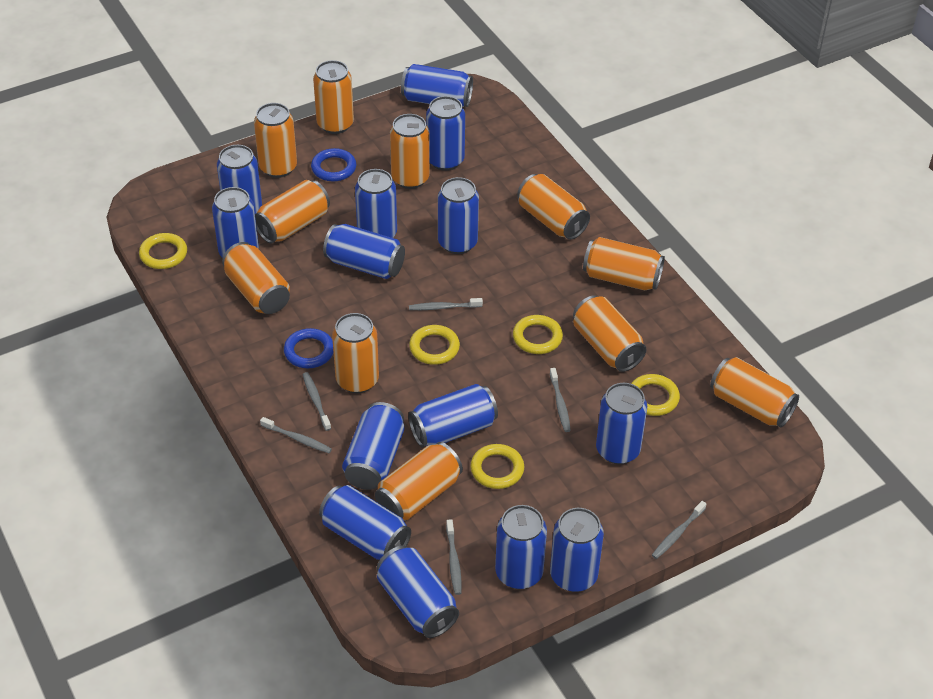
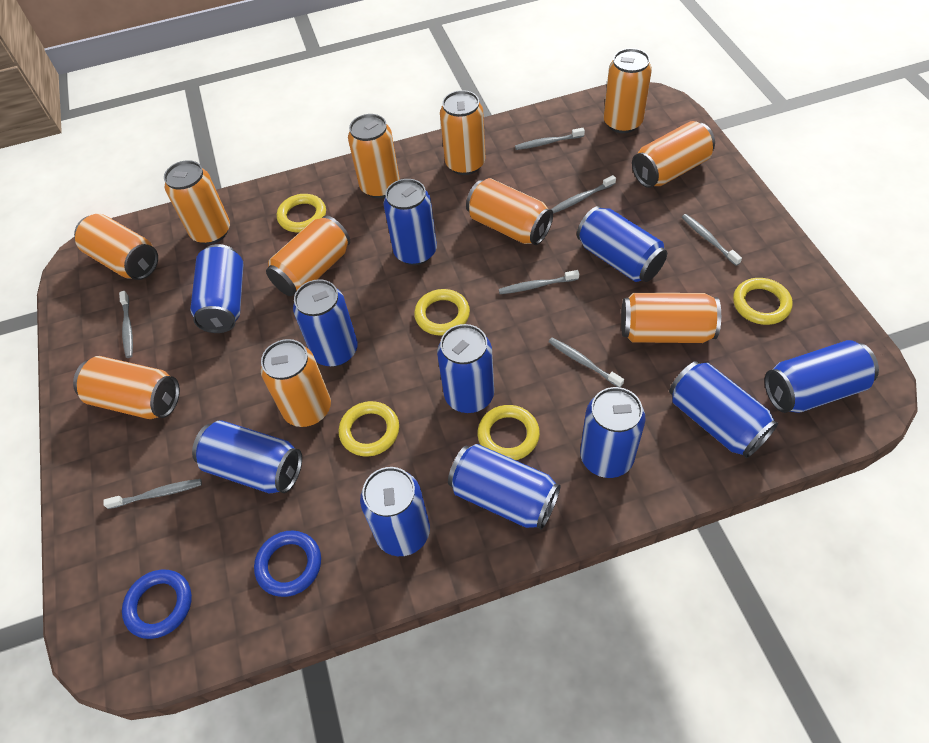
blue can: [212,187,259,258] [217,145,262,214] [319,485,411,560] [323,224,405,279] [342,402,404,490] [355,169,397,238] [377,546,459,638] [401,64,473,107] [408,384,498,447] [426,96,465,171] [438,177,479,254] [495,505,547,589] [550,508,604,592] [596,383,647,464] = 14 -> [190,244,243,333] [192,420,302,493] [293,279,358,367] [360,467,430,556] [383,179,437,265] [437,324,494,413] [448,444,561,530] [577,206,667,282] [580,387,646,478] [669,361,778,458] [765,340,879,413] = 11
grey toothbrush: [260,417,332,453] [303,372,331,431] [409,298,483,310] [446,519,462,595] [550,368,571,432] [652,501,706,559] = 6 -> [103,479,202,509] [119,291,133,358] [499,270,579,294] [515,128,585,150] [549,338,624,387] [551,175,616,213] [682,214,742,266] = 7

